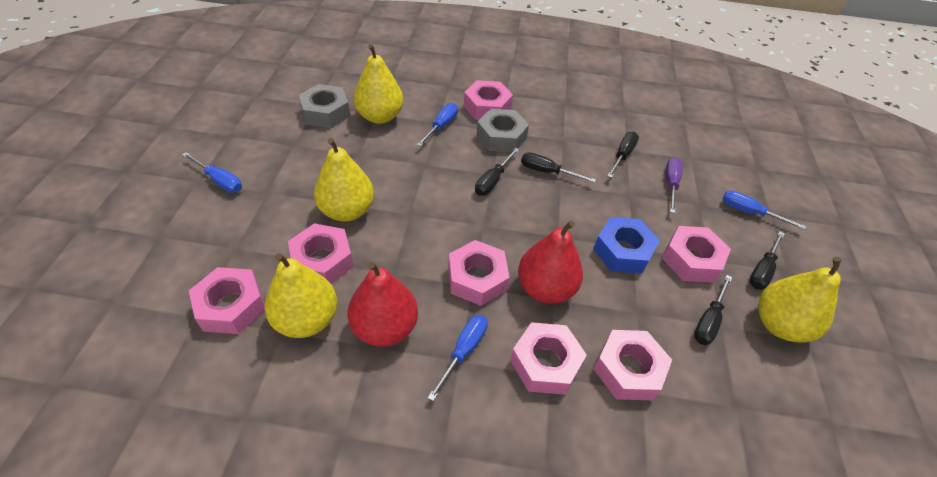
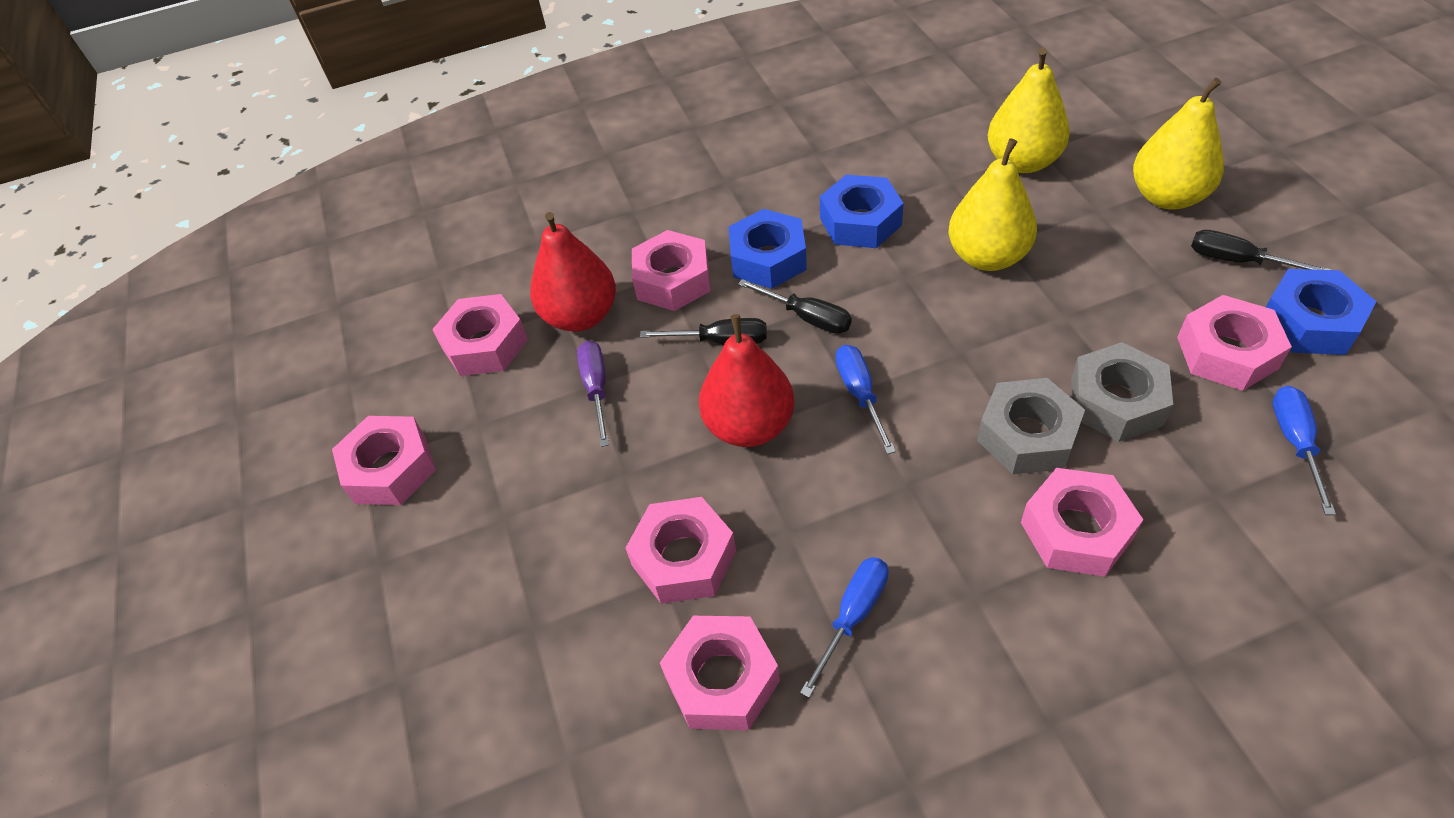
black screwdriver: [475,148,519,196] [521,152,596,183] [607,132,639,178] [694,275,732,345] [750,231,785,290] = 5 -> [640,318,767,345] [738,279,852,334] [1191,230,1331,270] = 3
blue nut: [593,217,660,274] = 1 -> [729,209,807,289] [820,175,904,248] [1266,269,1377,355] = 3
blue screwdriver: [182,152,242,193] [417,103,458,147] [428,315,488,401] [722,190,806,230] = 4 -> [800,557,889,698] [836,345,896,454] [1272,386,1336,515] = 3
yellow pear: [265,253,337,338] [314,138,374,222] [354,44,403,124] [758,257,841,342] = 4 -> [949,138,1037,271] [988,48,1070,173] [1133,78,1224,209] = 3

